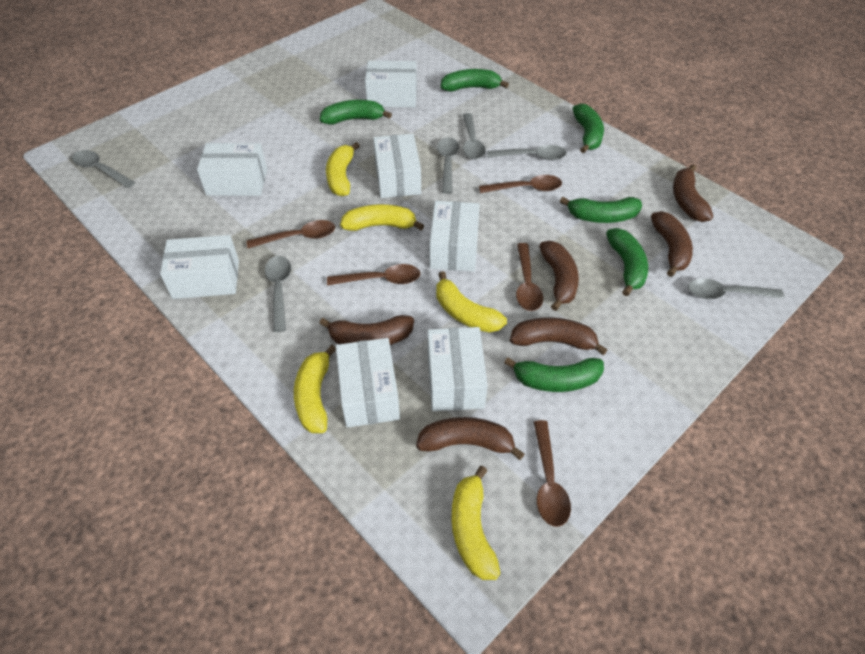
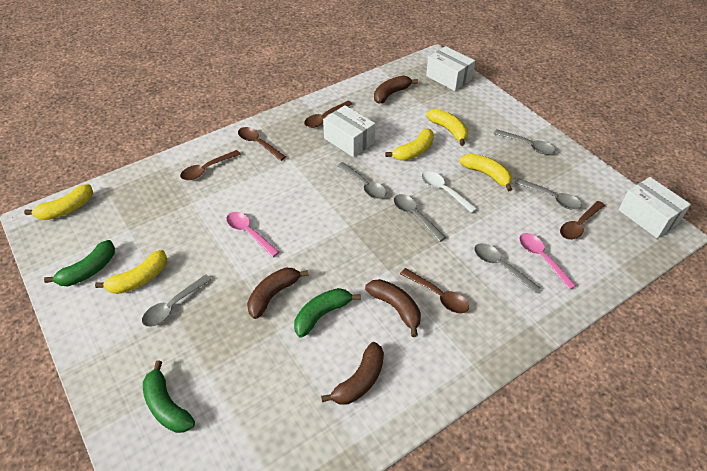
brown banana: [319,315,414,345] [416,417,525,460] [510,317,607,355] [539,241,579,311] [651,211,693,277] [673,164,713,222] = 6 -> [247,268,308,319] [321,342,384,404] [365,279,421,337] [374,75,418,104] = 4
green banana: [320,100,392,125] [441,69,509,91] [504,357,604,392] [560,197,642,223] [573,103,604,153] [606,228,648,296] = 6 -> [44,240,115,286] [143,360,195,433] [294,288,360,338] = 3
pink spoon: none = 0 -> [226,212,279,257] [519,233,577,290] = 2
white box: [160,235,239,299] [197,143,267,196] [336,338,400,428] [365,61,417,107] [373,134,421,198] [427,327,488,411] [430,201,480,271] = 7 -> [323,105,375,157] [426,46,475,91] [618,177,691,238] = 3
white spoon: none = 0 -> [421,171,477,213] = 1

